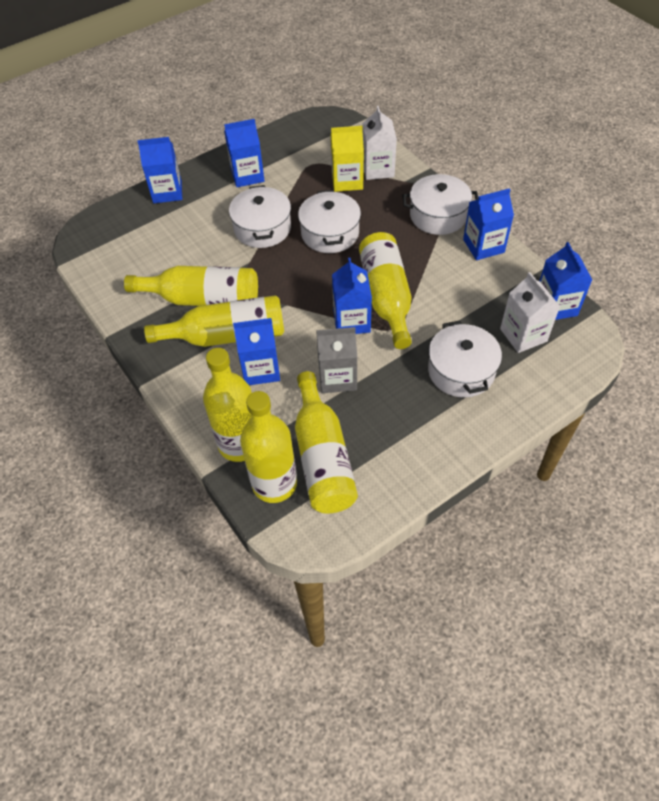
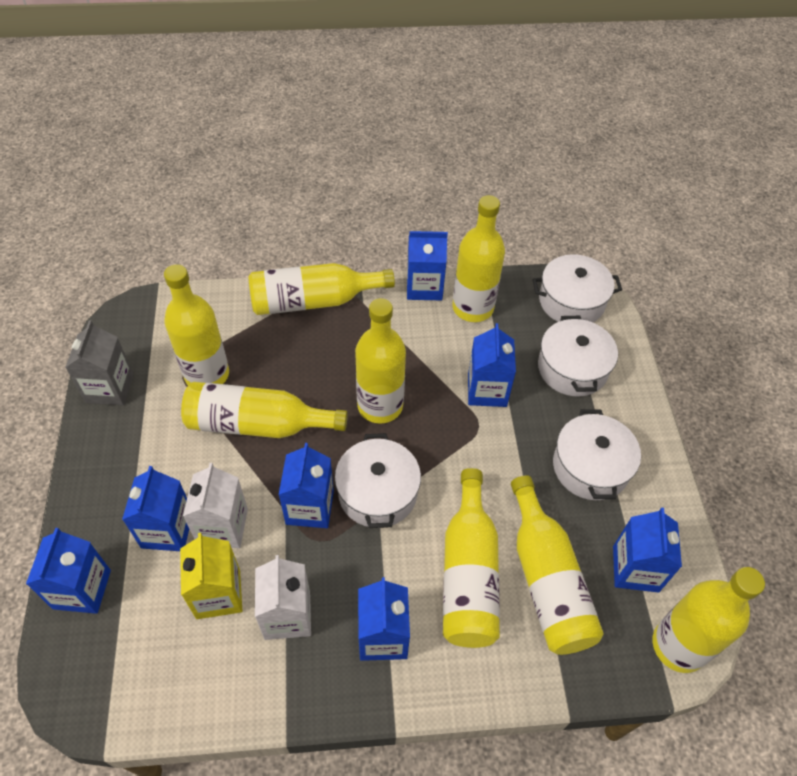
blue carton: [137,137,182,203] [224,119,265,187] [233,318,280,385] [332,258,372,334] [463,188,514,260] [540,242,592,320] = 6 -> [26,528,111,614] [122,466,189,551] [279,443,334,528] [358,577,410,661] [407,231,448,300] [468,323,516,407] [613,507,682,593] = 7
yellow bottle: [124,266,258,306] [144,295,284,347] [203,348,252,462] [240,391,297,503] [295,371,358,513] [359,232,412,349] = 6 -> [164,264,229,385] [181,382,348,438] [248,263,395,315] [355,298,406,423] [443,468,500,648] [452,195,505,322] [511,475,604,655] [653,567,765,673] = 8

